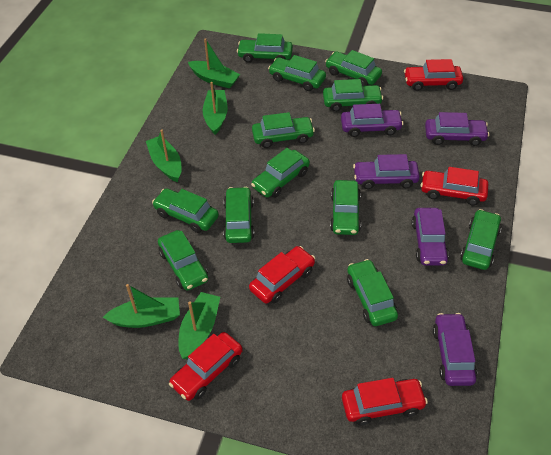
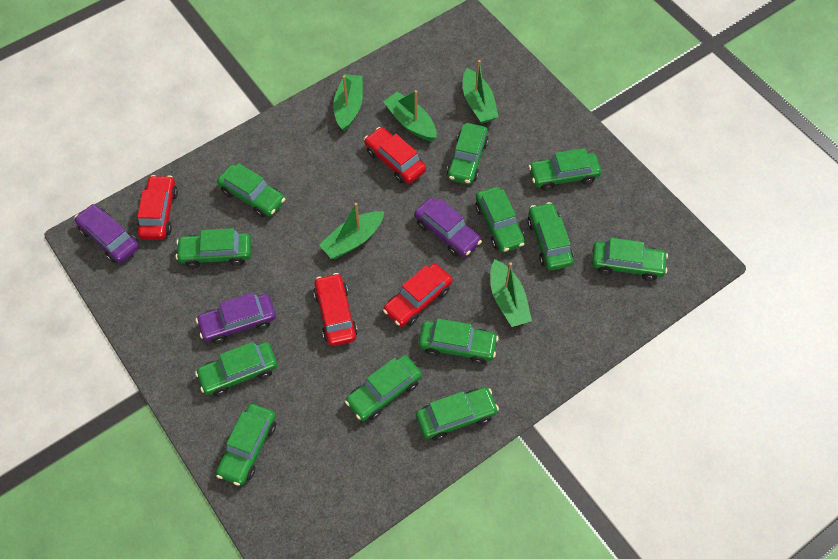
purple car: [341,104,404,137] [353,154,420,189] [412,208,449,266] [425,112,489,146] [433,313,477,386] = 5 -> [74,204,139,263] [196,293,276,344] [414,198,482,257] = 3
red car: [169,332,243,401] [249,246,315,303] [342,378,428,425] [404,59,463,91] [421,167,488,206] = 5 -> [137,175,178,240] [314,273,358,346] [364,127,426,184] [383,263,452,327] = 4

